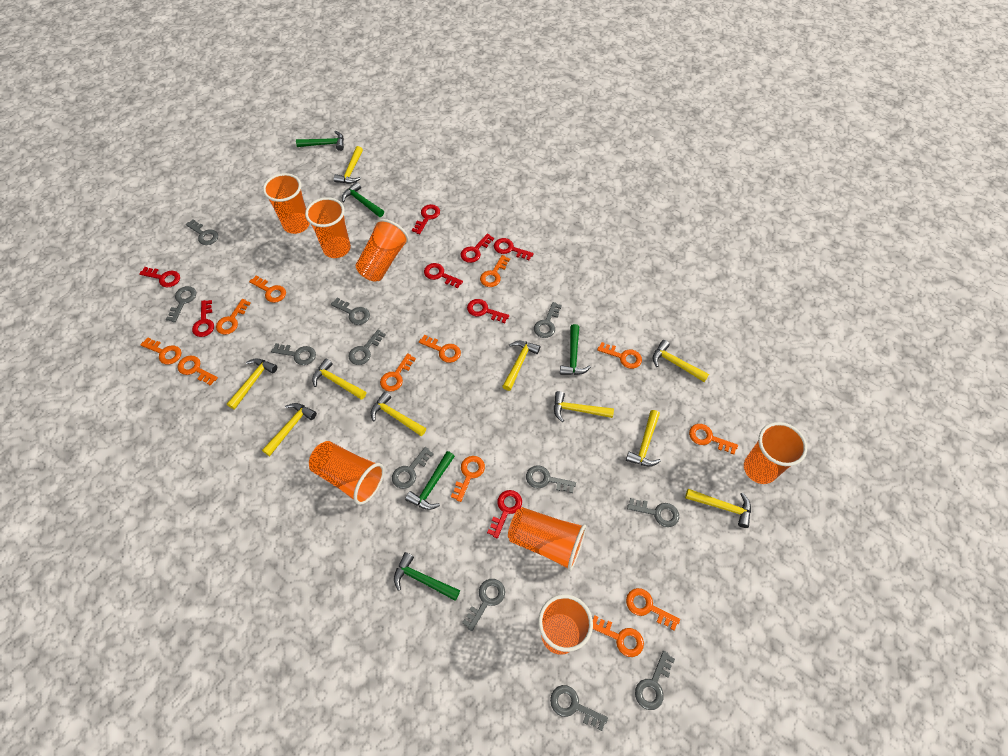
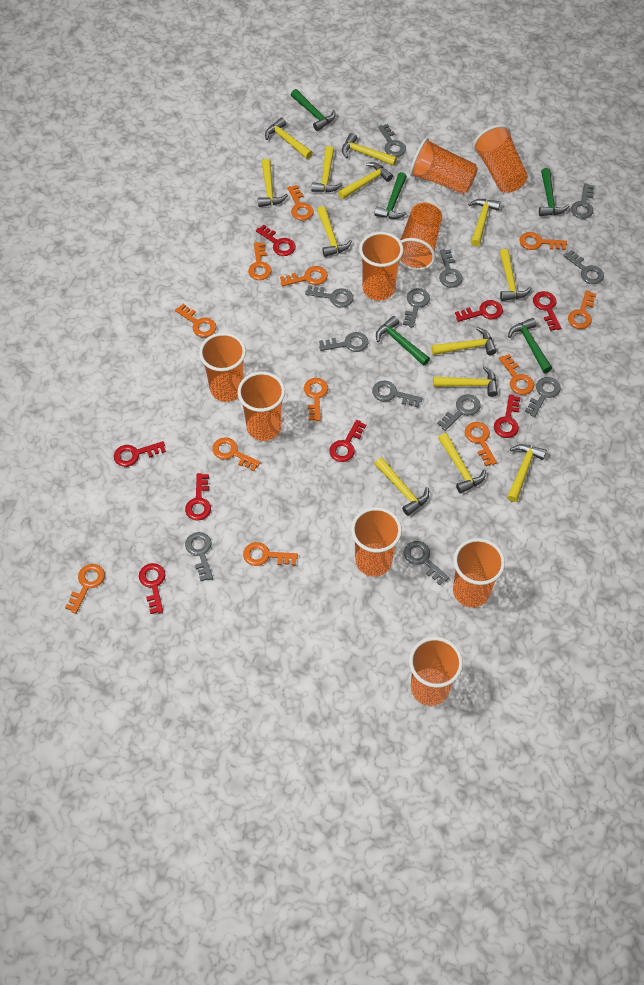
orange cup: [263,173,310,234] [305,197,351,258] [309,441,384,505] [355,219,409,282] [508,507,586,571] [538,594,593,655] [744,422,807,484] = 7 -> [199,332,246,402] [237,372,285,441] [351,507,402,577] [359,232,404,300] [399,203,442,270] [409,637,463,706] [410,138,478,194] [453,538,505,608] [473,125,528,193] = 9
yellow hammer: [227,359,277,409] [262,403,317,456] [312,359,366,400] [334,146,363,184] [371,392,426,436] [502,341,540,391] [554,391,614,422] [626,410,661,467] [653,340,709,382] [685,489,751,528] = 10 -> [258,159,288,207] [265,118,313,159] [311,146,342,192] [317,206,352,257] [338,162,393,199] [342,133,397,166] [375,457,429,516] [431,327,497,355] [433,366,498,397] [438,433,486,494] [468,199,500,247] [499,249,532,301] [507,444,547,502] = 13

